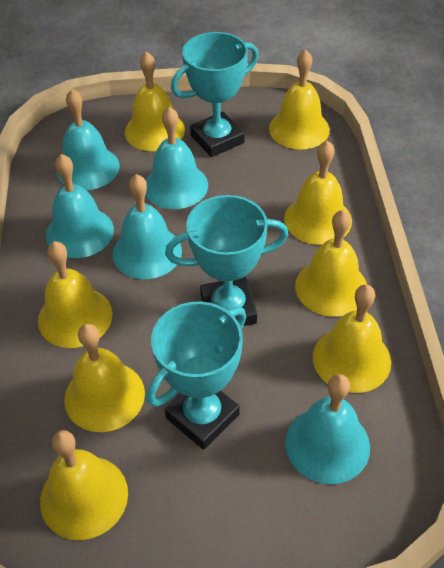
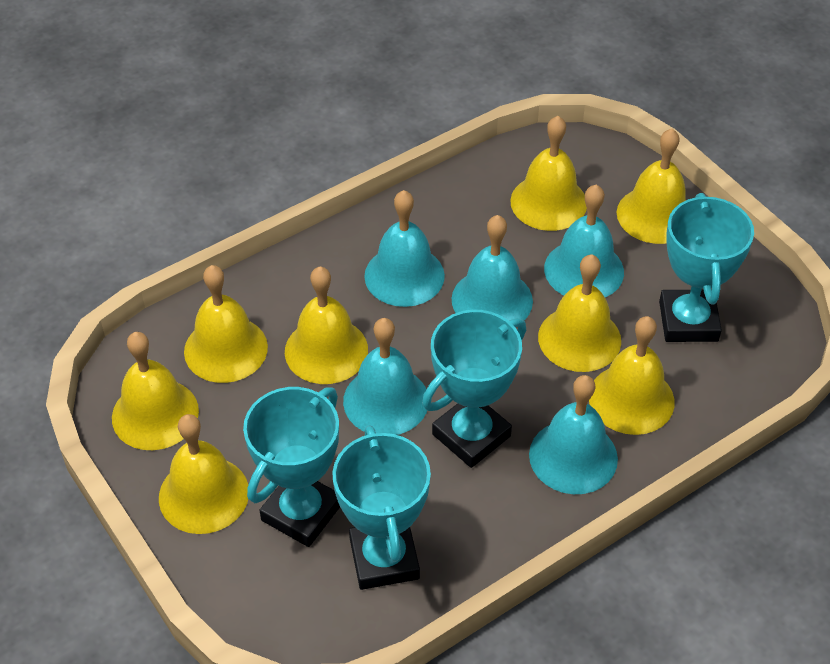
turquoise trophy: [146,301,246,450] [165,195,288,326] [171,32,259,157] = 3 -> [243,387,340,547] [332,425,431,590] [422,310,526,468] [659,193,754,342] = 4

